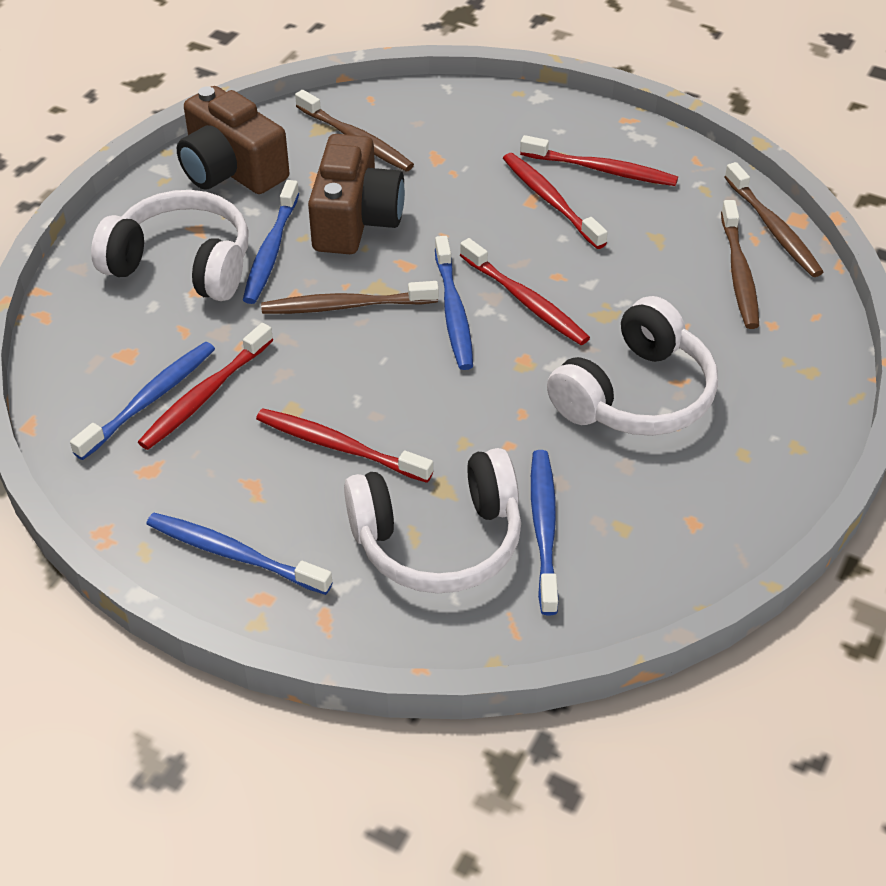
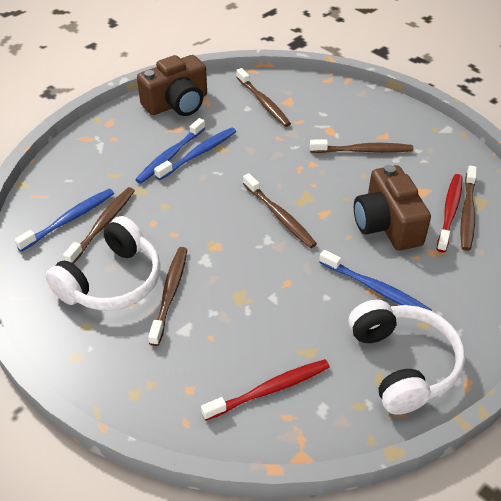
blue toothbrush: [70,342,215,460] [146,513,333,595] [243,180,299,304] [435,236,473,370] [531,450,559,615] = 5 -> [14,189,114,252] [135,118,205,184] [154,127,236,180] [319,250,432,311] = 4
brown toothbrush: [261,281,439,314] [295,90,414,171] [721,200,759,329] [725,162,823,277] = 4 -> [63,187,135,264] [148,247,187,346] [236,68,291,127] [243,173,317,248] [310,140,413,153] [460,166,477,251] = 6
red toothbrush: [138,323,273,450] [256,408,433,483] [460,238,590,345] [503,153,608,249] [520,135,678,186] = 5 -> [201,359,330,421] [437,174,463,252] = 2
white headphones: [91,190,249,301] [344,448,521,593] [547,296,718,436] = 3 -> [45,216,161,310] [349,300,465,415] = 2

